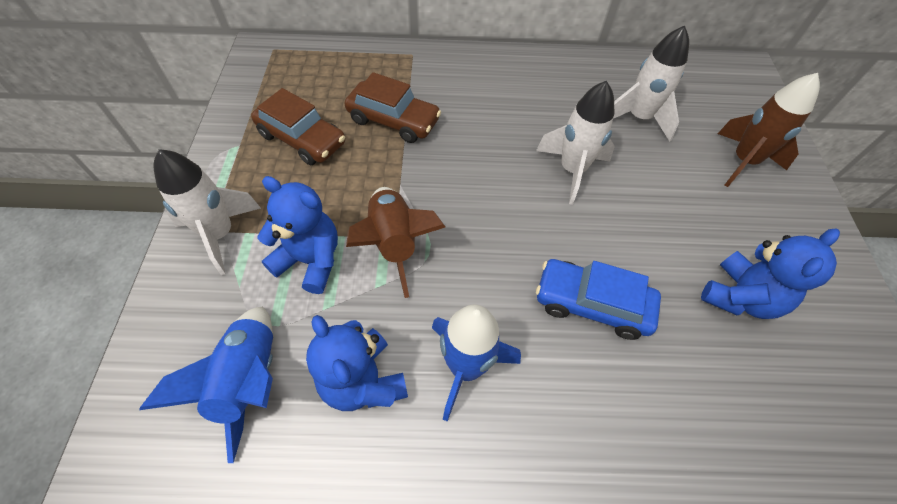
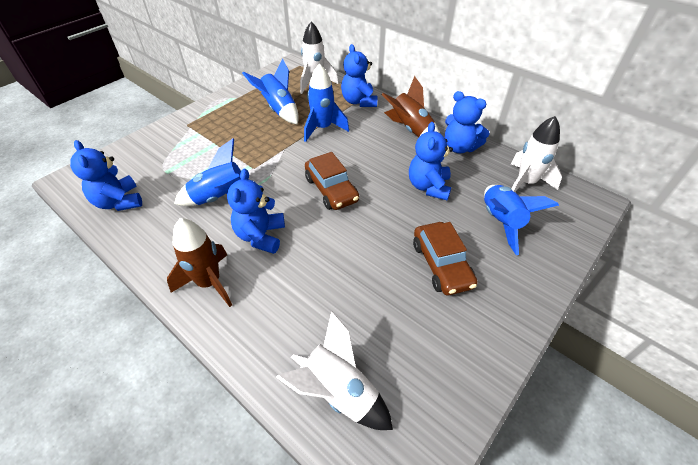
blue car: [536,259,661,340] = 1 -> none = 0
blue rocket: [139,306,273,463] [432,305,521,422] = 2 -> [174,139,263,206] [242,58,299,125] [304,64,349,142] [484,185,559,255] = 4
blue teddy bear: [257,176,338,294] [306,315,408,411] [701,229,840,319] = 3 -> [70,140,142,211] [227,169,285,254] [341,44,377,107] [409,122,453,200] [445,91,490,153] = 5

